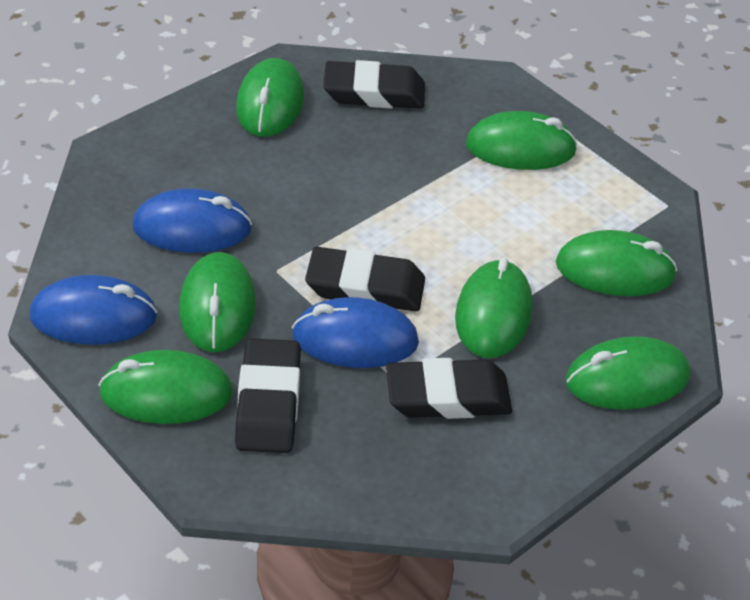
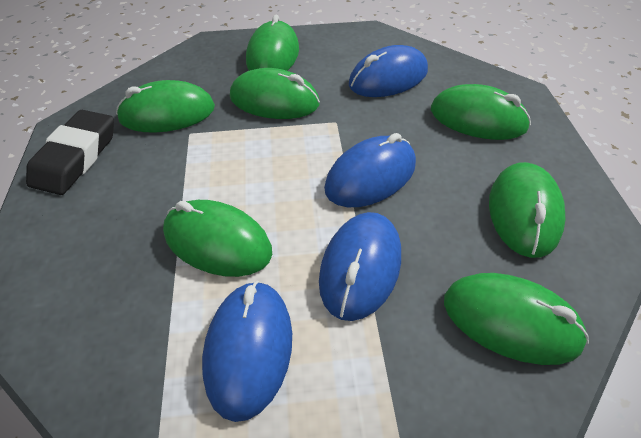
black eraser: [235,338,301,453] [305,247,425,311] [323,60,425,109] [386,358,512,419] = 4 -> [26,110,114,195] = 1
blue mouse: [30,275,157,345] [132,188,252,253] [292,297,419,368] = 3 -> [202,281,292,422] [319,212,401,321] [324,133,416,207] [349,45,428,97] = 4

